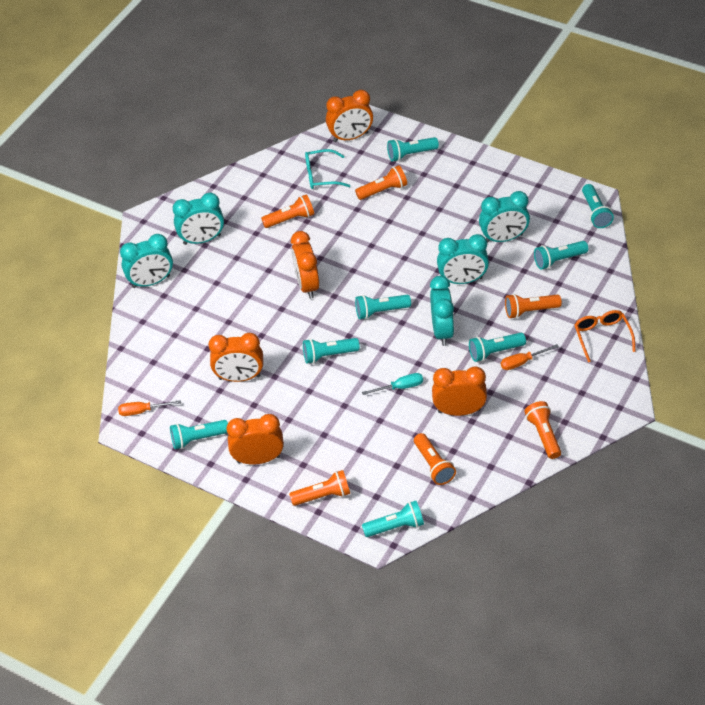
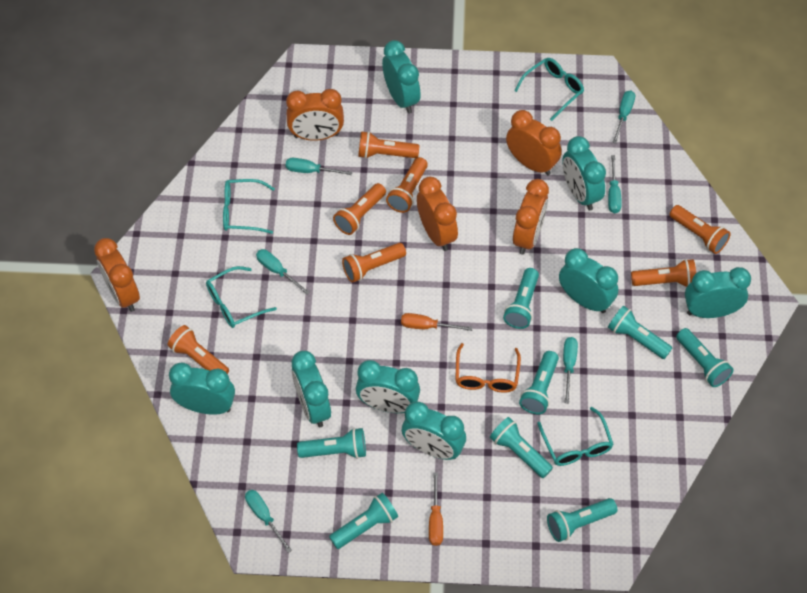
orange flashlight: [261,194,314,228] [289,470,350,506] [355,165,407,200] [414,433,456,485] [505,294,562,319] [525,401,561,459] = 6 -> [168,325,229,374] [333,183,386,235] [342,243,406,283] [358,131,420,159] [386,157,428,213] [631,259,696,287] [670,205,731,254] = 7
turquoise clock: [120,234,173,288] [173,192,224,245] [430,276,454,346] [437,234,489,284] [479,191,530,243] = 5 -> [169,363,235,415] [292,351,331,427] [356,360,420,413] [382,40,421,114] [402,402,466,460] [559,248,618,313] [562,136,606,210] [685,267,751,318] = 8
turquoise glasses: [305,149,350,189] = 1 -> [206,266,277,328] [223,179,275,234] [514,58,584,121] [537,407,613,466] = 4
turquoise screwdriver: [362,373,423,395] = 1 -> [245,490,292,553] [256,249,310,294] [286,158,353,175] [563,337,578,403] [608,155,622,213] [612,91,635,144] = 6

